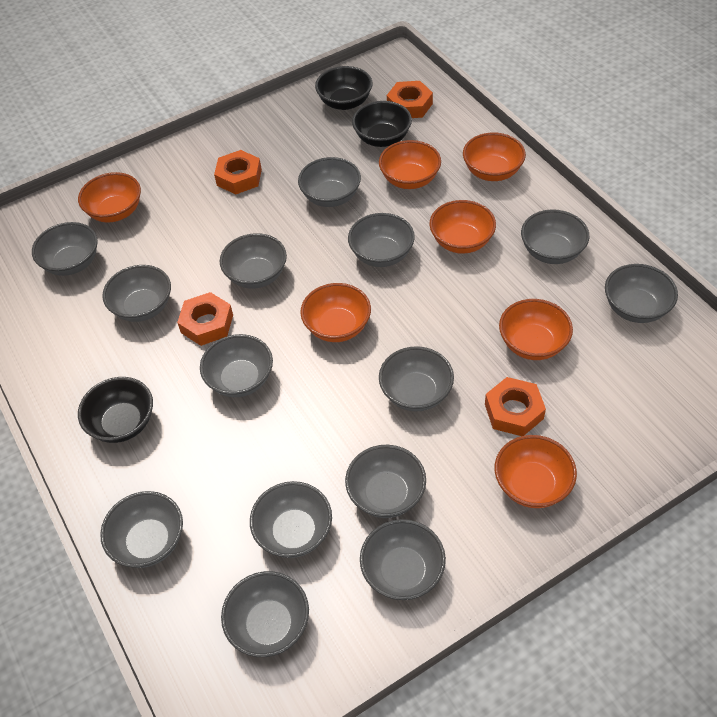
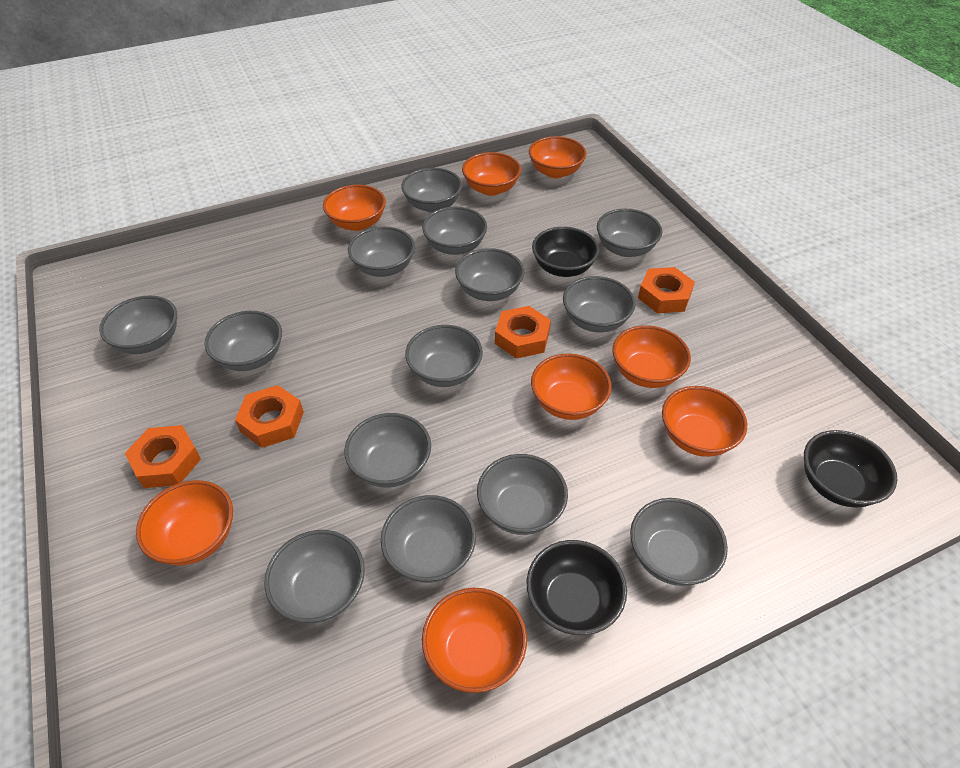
orange bowl: [78,172,141,222] [300,283,371,342] [379,140,441,189] [429,200,496,254] [463,133,526,181] [495,435,577,508] [499,299,573,360] = 7 -> [136,480,233,565] [323,185,386,231] [422,588,527,693] [462,152,521,196] [529,136,587,179] [531,353,611,420] [612,325,691,388] [662,386,747,457] = 8

